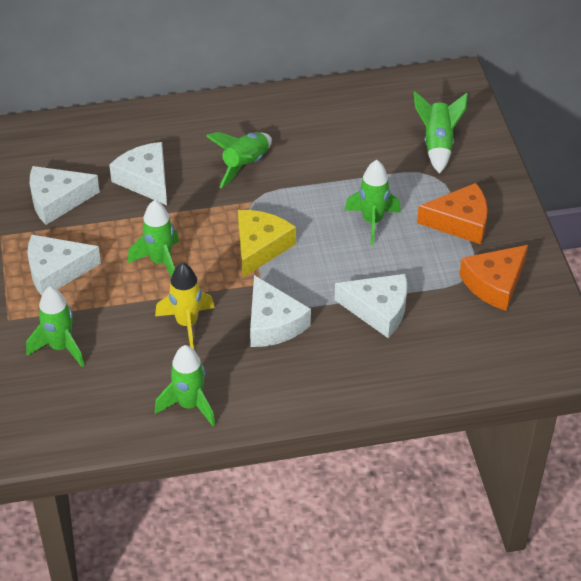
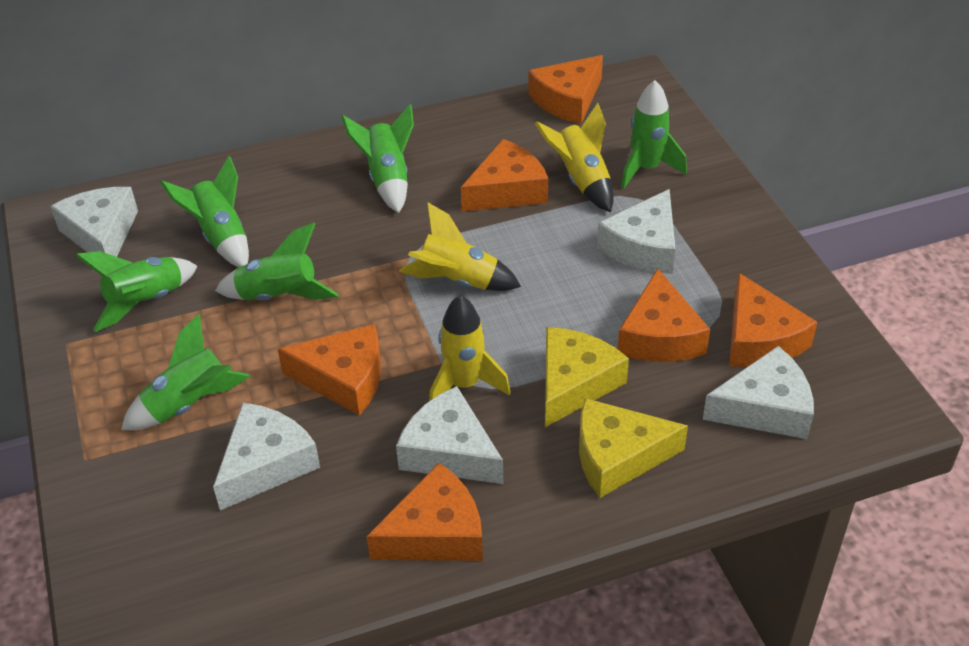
orange cheese: [417,183,488,244] [459,245,528,311] = 2 -> [278,324,381,416] [366,463,483,561] [461,139,548,211] [528,55,603,124] [618,269,710,362] [729,273,817,367] = 6
yellow cheese: [238,210,296,277] = 1 -> [545,327,629,427] [579,398,688,498] = 2
yellow rocket: [155,262,215,349] = 1 -> [399,202,521,291] [429,295,511,401] [535,103,614,212] = 3

